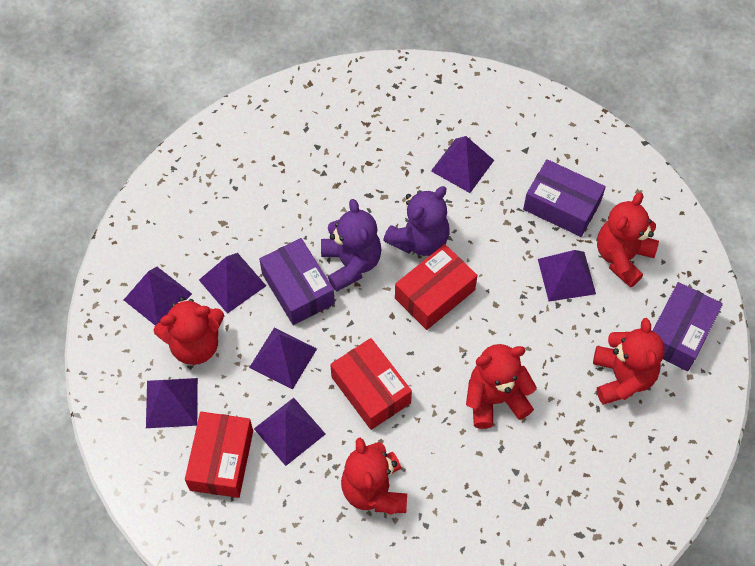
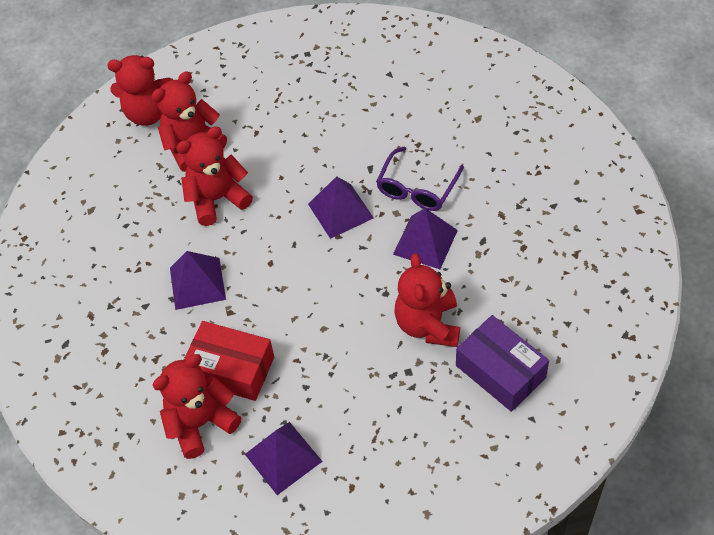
purple box: [259,238,335,325] [523,159,606,237] [653,282,723,371] = 3 -> [456,315,549,412] = 1
purple glasses: none = 0 -> [376,147,464,211] = 1
purple pyramid: [124,267,192,325] [146,378,198,428] [199,253,266,314] [249,328,317,390] [254,398,325,466] [431,136,494,193] [538,250,596,302] = 7 -> [170,251,226,310] [245,422,323,495] [308,176,374,239] [393,208,458,269] = 4
purple teddy bear: [321,199,382,292] [383,186,449,256] = 2 -> none = 0
red box: [185,412,253,498] [330,338,412,430] [395,244,478,330] = 3 -> [184,321,274,401] = 1

